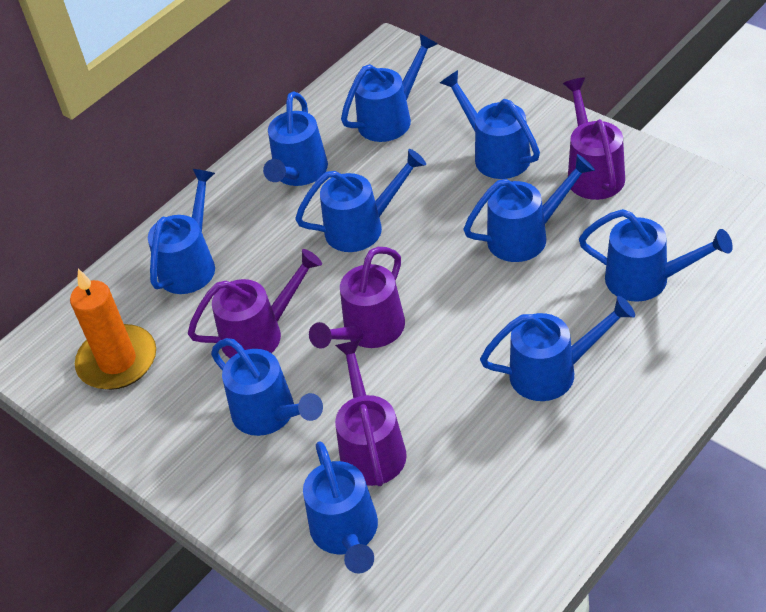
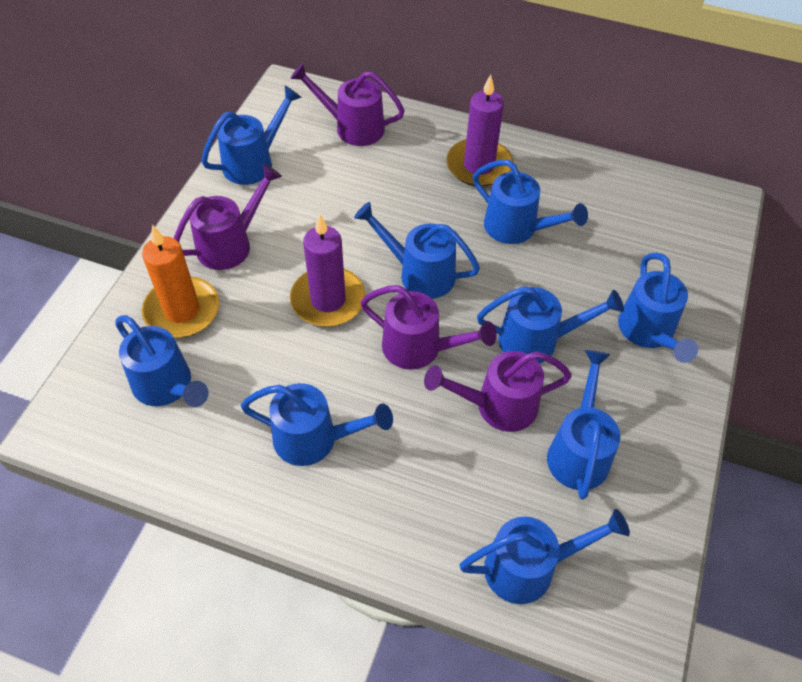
blue watering can: [148,169,215,294] [211,338,323,436] [263,92,328,186] [295,149,426,252] [303,441,378,573] [341,34,438,142] [440,70,540,179] [463,154,595,262] [480,296,635,401] [579,209,733,302] = 10 -> [116,315,209,407] [201,86,302,185] [241,383,393,466] [354,202,480,299] [459,509,630,604] [473,160,588,244] [477,286,624,364] [547,350,620,499] [618,253,698,363] = 9
purple candle: none = 0 -> [290,214,366,327] [446,74,513,187] = 2

